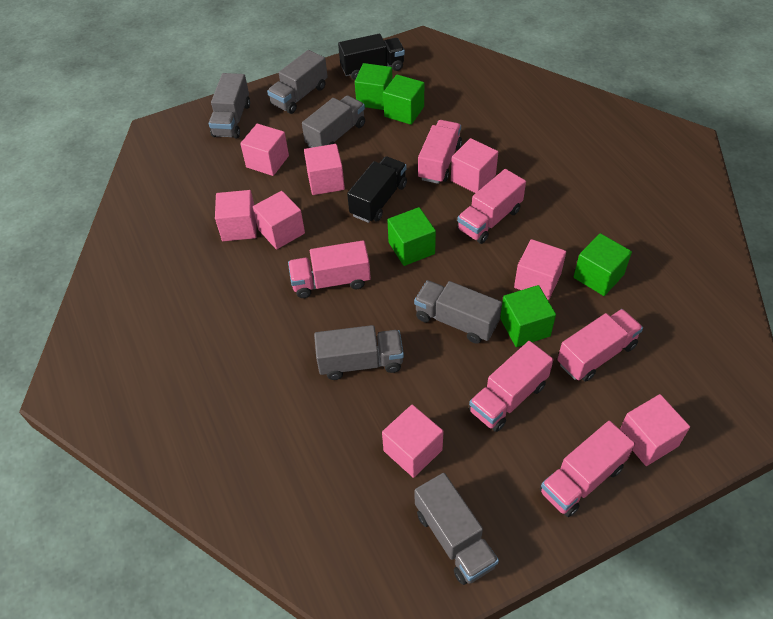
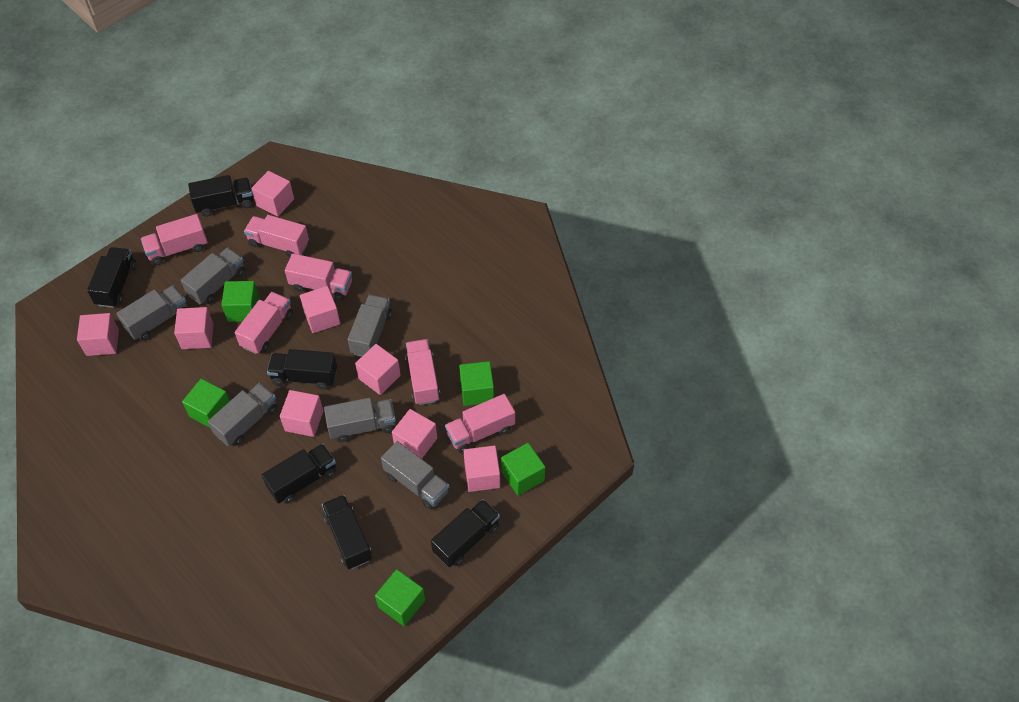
black truck: [338,34,405,80] [347,156,407,223] = 2 -> [87,247,136,308] [188,175,254,217] [262,444,336,504] [267,349,337,389] [322,495,372,569] [431,499,500,567] = 6

